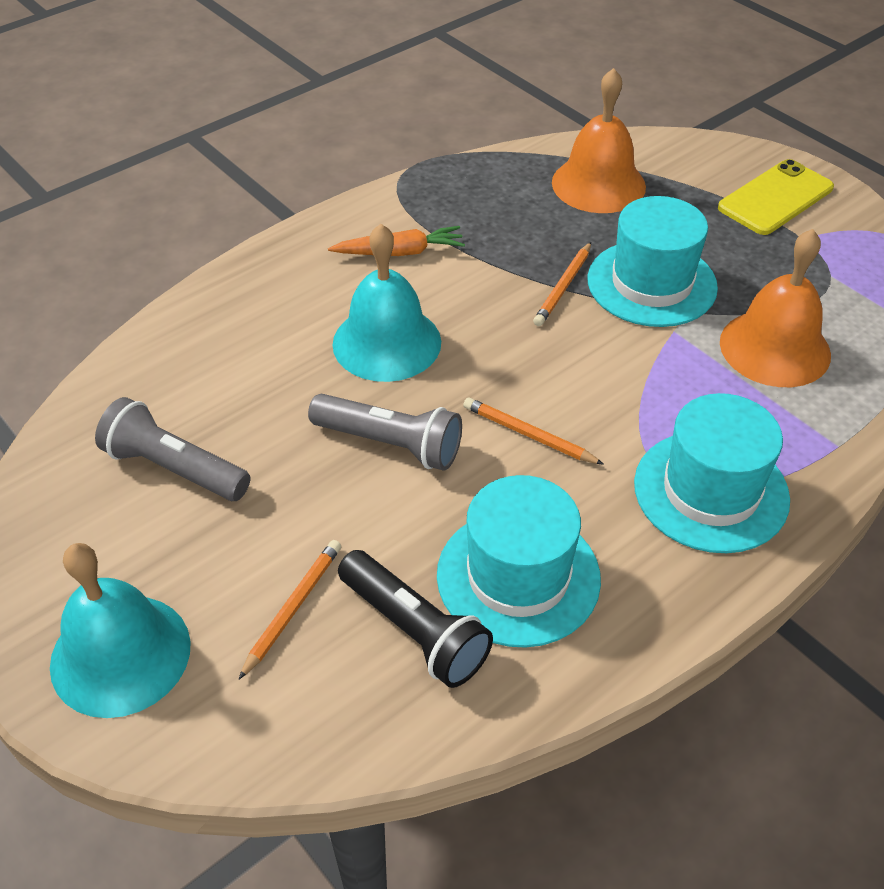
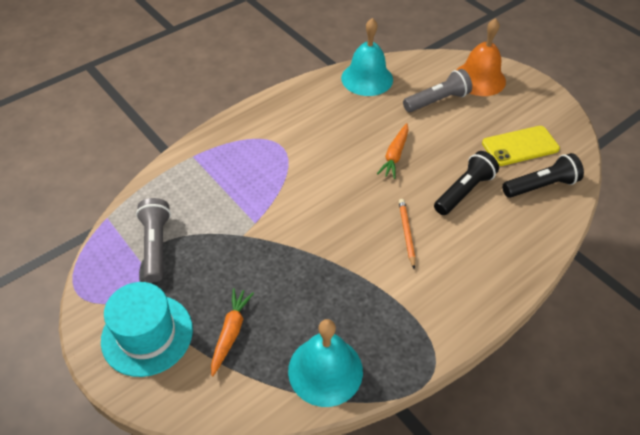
black flashlight: [338,550,493,688] = 1 -> [434,151,499,215] [502,153,584,198] = 2
orange bell: [552,68,646,213] [720,229,831,387] = 2 -> [456,18,506,96] = 1
orange carrot: [328,226,465,256] = 1 -> [211,288,254,377] [377,123,408,179] = 2
orange pencil: [238,540,341,680] [463,398,604,465] [533,242,591,326] = 3 -> [399,199,415,269] = 1
turquoise hat: [437,475,601,648] [588,196,718,327] [634,393,790,553] = 3 -> [101,282,193,377] = 1

